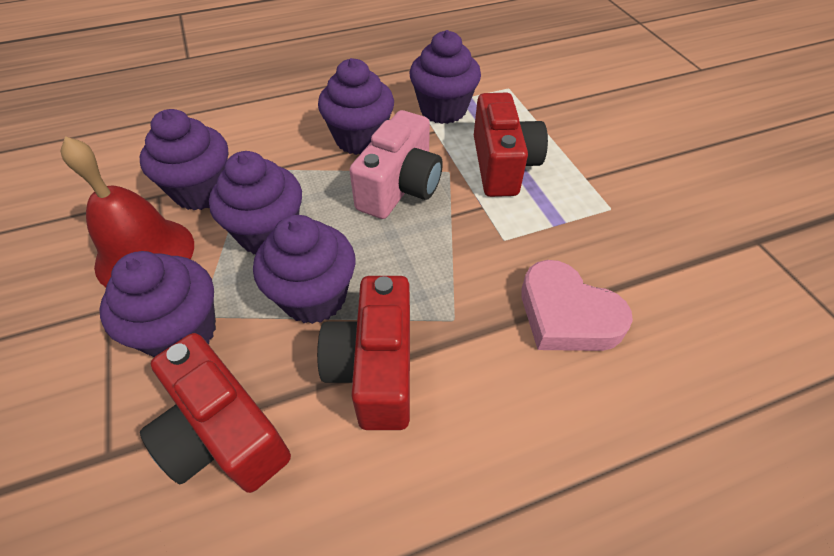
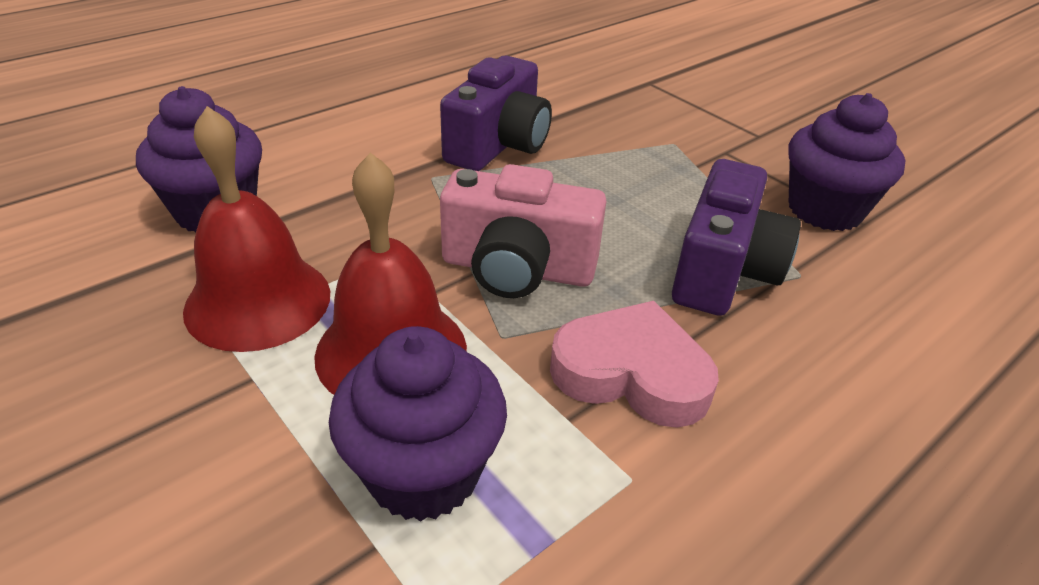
purple camera: none = 0 -> [440,56,552,171] [672,159,801,316] = 2
purple cupcake: [100,251,216,357] [140,109,228,210] [209,151,302,255] [253,215,355,324] [318,58,394,155] [410,30,481,124] = 6 -> [136,86,262,232] [329,326,507,522] [788,93,905,231] = 3
red bell: [61,136,194,287] = 1 -> [183,106,330,352] [314,152,467,395] = 2
red camera: [140,333,291,493] [317,276,410,430] [474,93,548,197] = 3 -> none = 0

